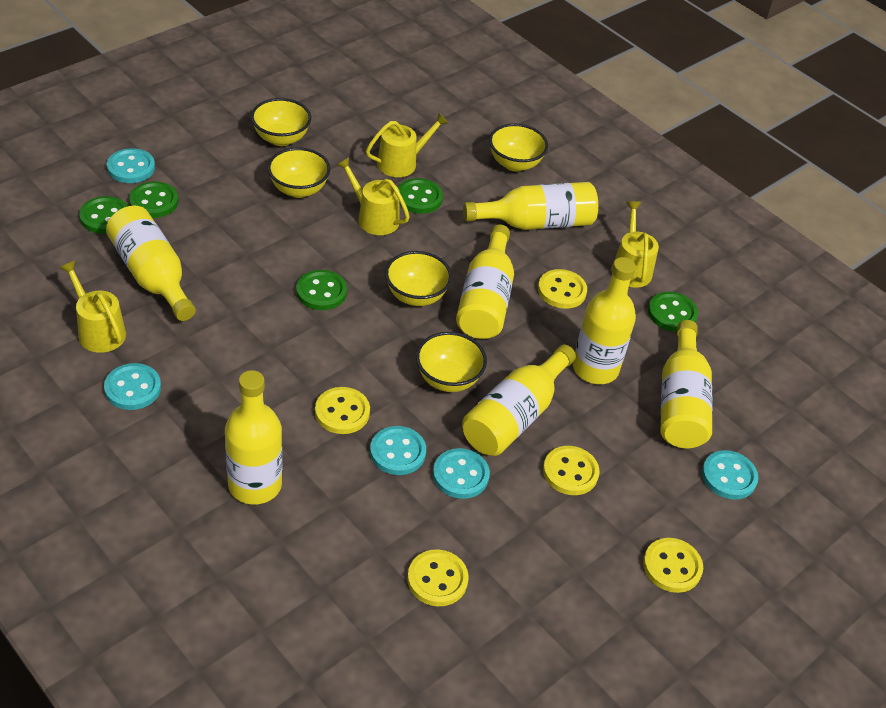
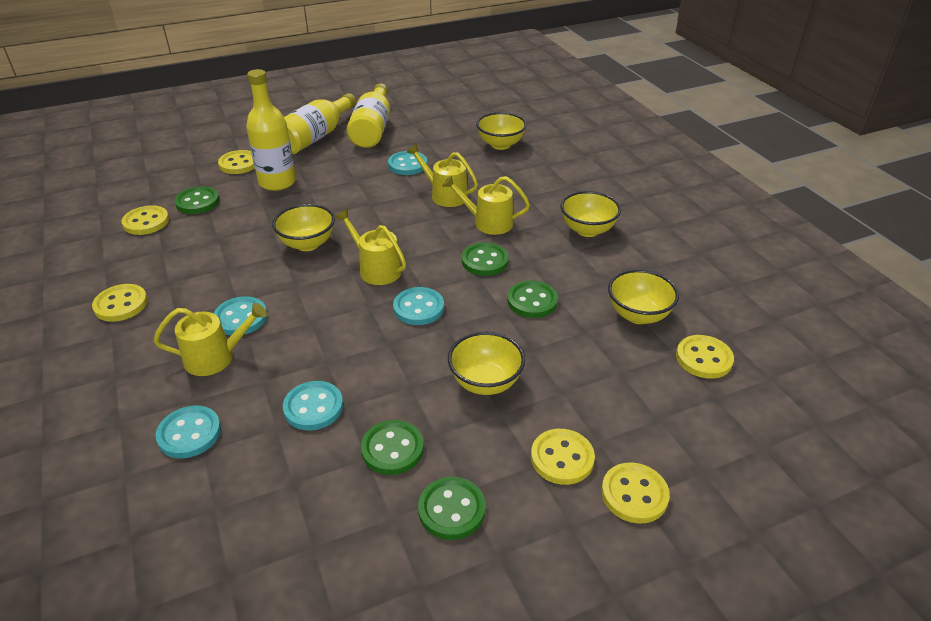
yellow bottle: [106,206,196,321] [225,370,282,505] [456,225,514,339] [462,344,576,456] [463,182,598,230] [573,257,636,384] [661,320,713,448] = 7 -> [246,69,296,191] [284,93,356,154] [346,83,390,148] = 3
yellow button: [315,387,370,434] [407,549,469,606] [538,269,587,309] [543,446,600,495] [643,538,703,593] = 5 -> [92,284,148,322] [121,206,169,235] [218,150,255,174] [531,429,595,485] [601,463,670,524] [676,335,734,379] = 6

